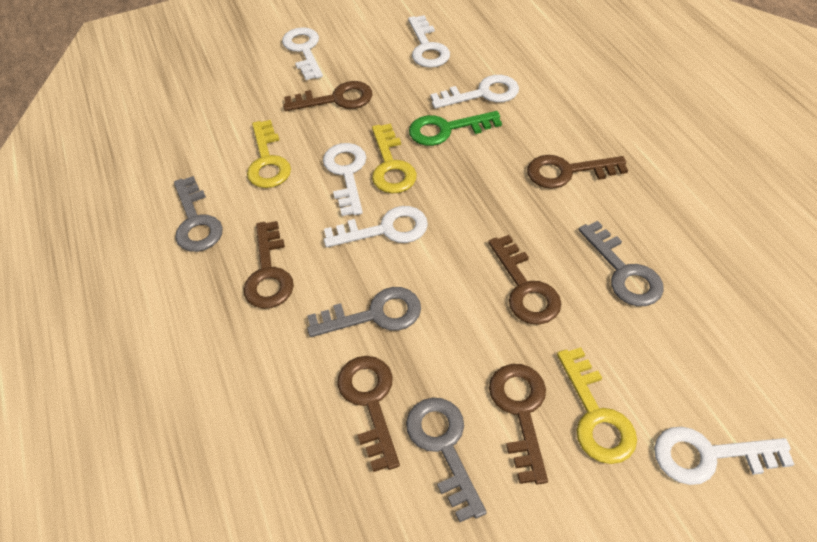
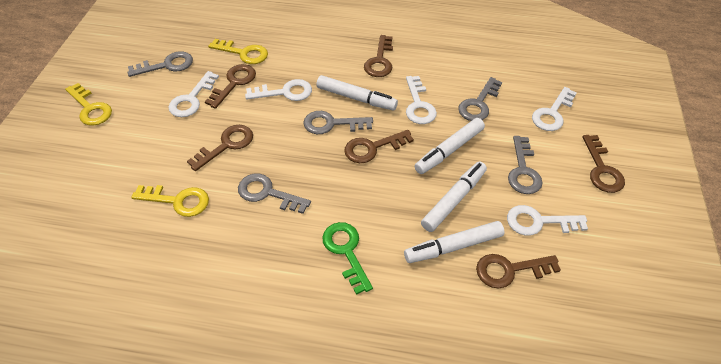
grey key: [174,176,223,252] [307,287,421,337] [406,398,487,522] [578,221,664,306] = 4 -> [128,51,193,77] [238,174,311,214] [303,111,373,134] [458,77,502,121] [508,136,542,194] = 5
white key: [282,27,323,80] [323,143,366,216] [324,206,428,247] [408,15,450,68] [430,75,519,109] [654,427,794,485] = 6 -> [168,71,219,117] [245,79,312,101] [406,76,437,124] [507,205,588,236] [532,87,577,131] = 5
white marker: none = 0 -> [316,75,398,111] [404,221,505,263] [414,118,485,174] [421,162,487,232] = 4

